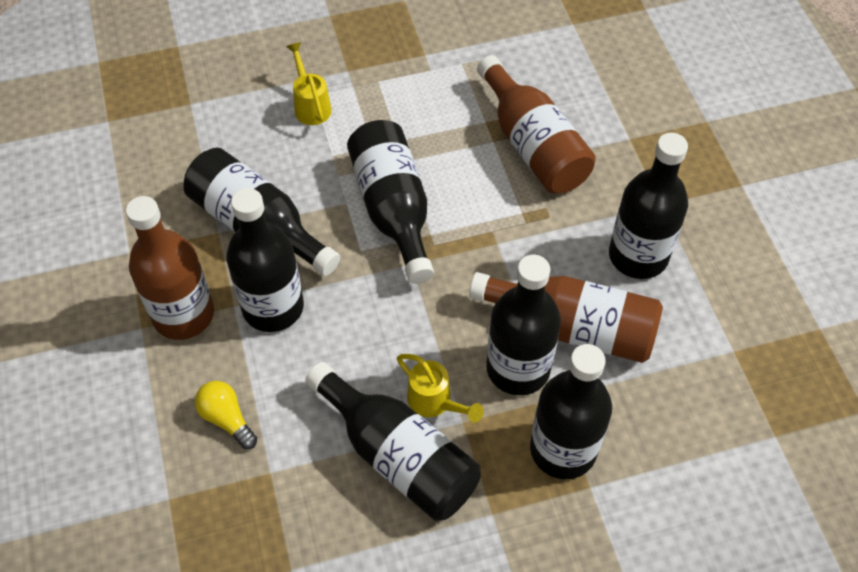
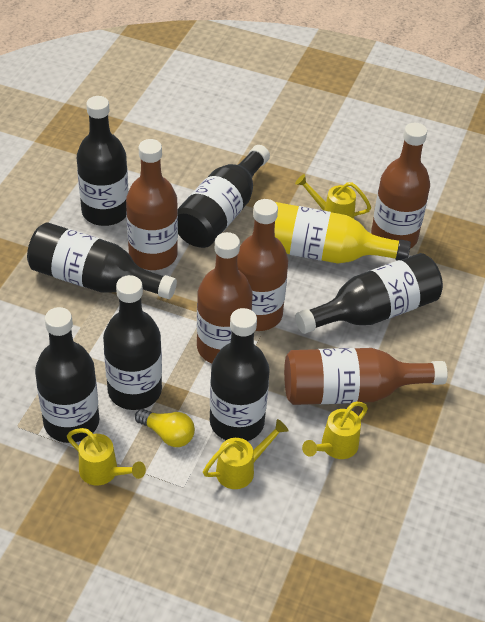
brown bottle: [126,196,214,340] [469,272,663,363] [477,55,596,193] = 3 -> [126,139,178,270] [197,232,253,363] [237,199,288,331] [284,348,448,405] [371,123,430,249] = 5
yellow bottle: none = 0 -> [275,202,411,264] = 1
yellow watering can: [286,42,332,125] [397,354,484,423] = 2 -> [67,428,146,486] [203,419,288,489] [295,174,371,219] [302,402,368,459] = 4

